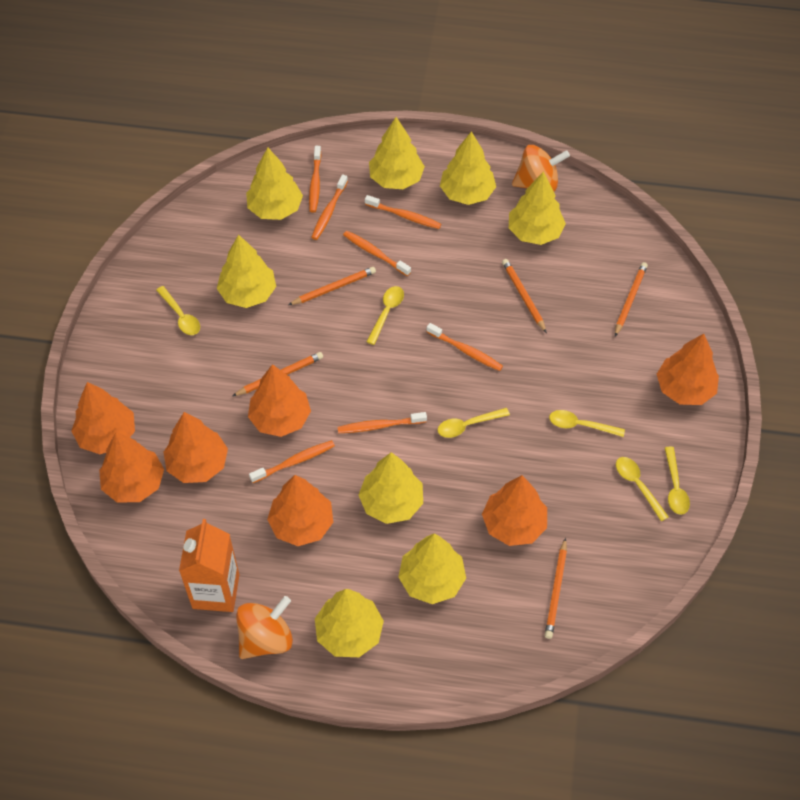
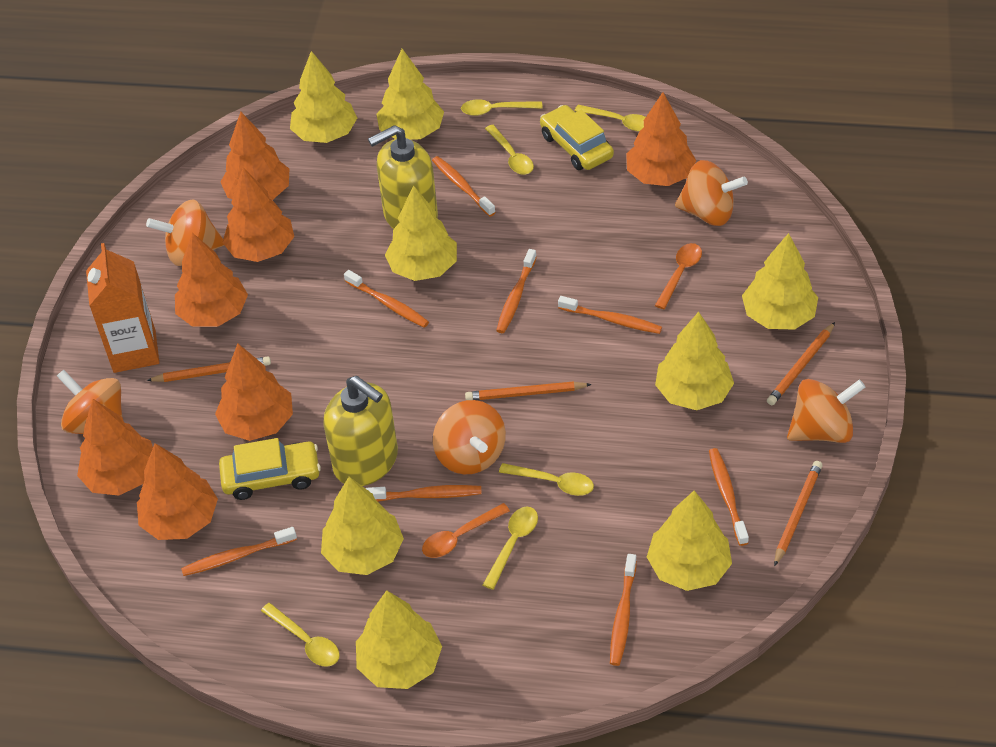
orange pencil: [233,352,323,396] [288,267,376,305] [502,259,547,333] [545,538,567,639] [615,262,648,336] = 5 -> [147,357,271,382] [465,381,592,400] [767,322,835,405] [774,461,822,567] = 4
orange spinning top: [236,596,293,659] [512,145,570,192] = 2 -> [57,370,122,434] [146,200,224,266] [433,400,506,474] [675,160,748,226] [787,379,865,443] = 5
orange spoon: none = 0 -> [422,503,510,558] [655,243,702,309] = 2
orange toothbrush: [249,440,335,483] [309,146,322,213] [311,174,348,240] [337,412,427,433] [343,231,411,276] [365,195,441,229] [427,323,503,371] = 7 -> [181,527,297,576] [344,270,429,328] [365,485,482,502] [432,156,496,217] [496,249,537,333] [558,296,662,334] [610,554,637,666] [709,448,749,546] = 8
yellow car: none = 0 -> [219,438,321,500] [540,105,614,170] = 2
yellow soap dispenser: none = 0 -> [323,376,398,486] [368,125,438,229] = 2

